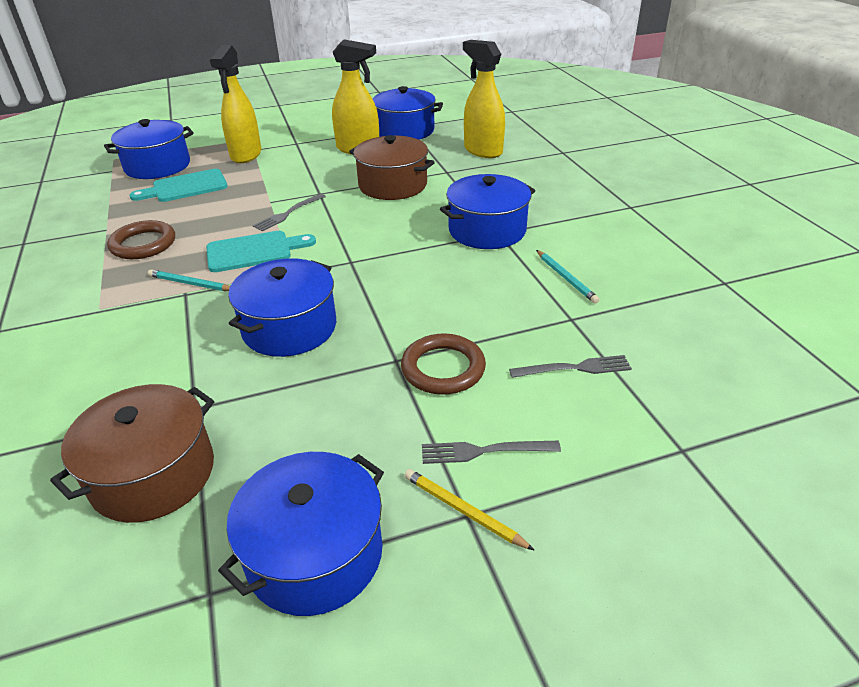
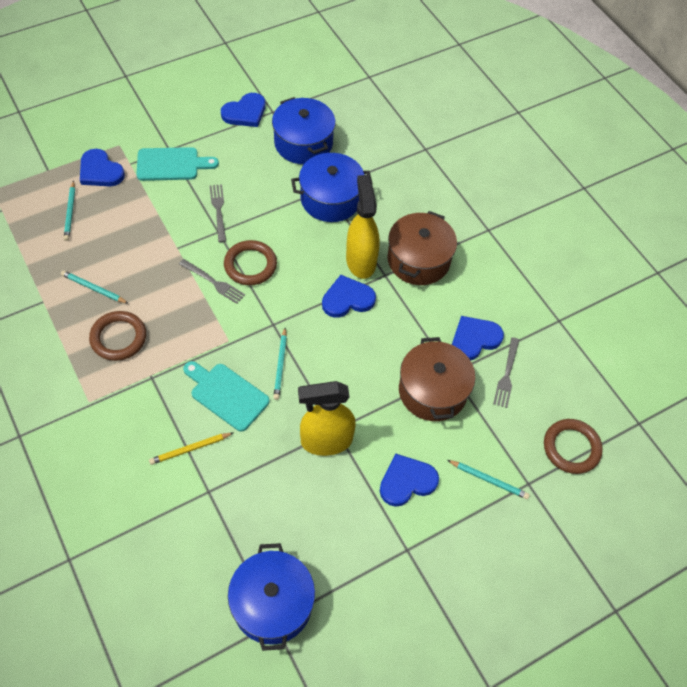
blue heart: none = 0 -> [80,149,125,186] [221,93,266,127] [322,275,376,318] [380,453,439,507] [452,316,504,361] = 5
blue pot: [104,119,194,179] [218,452,384,616] [228,258,336,357] [373,86,443,140] [440,174,535,249] = 5 -> [228,543,315,651] [272,97,336,164] [291,153,373,222] = 3
brown ring: [107,220,175,259] [401,333,486,395] = 2 -> [89,311,146,361] [224,240,277,285] [544,419,603,474] = 3
turquoise pencil: [148,269,230,291] [536,250,600,304] = 2 -> [61,270,129,304] [64,181,75,241] [273,328,287,400] [448,460,530,499] = 4
yellow spray bottle: [210,45,262,163] [332,39,379,154] [463,40,505,158] = 3 -> [298,381,356,456] [346,175,380,279] = 2

